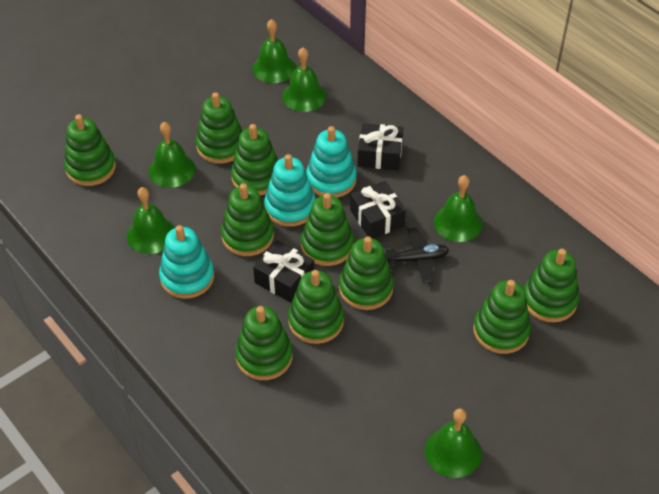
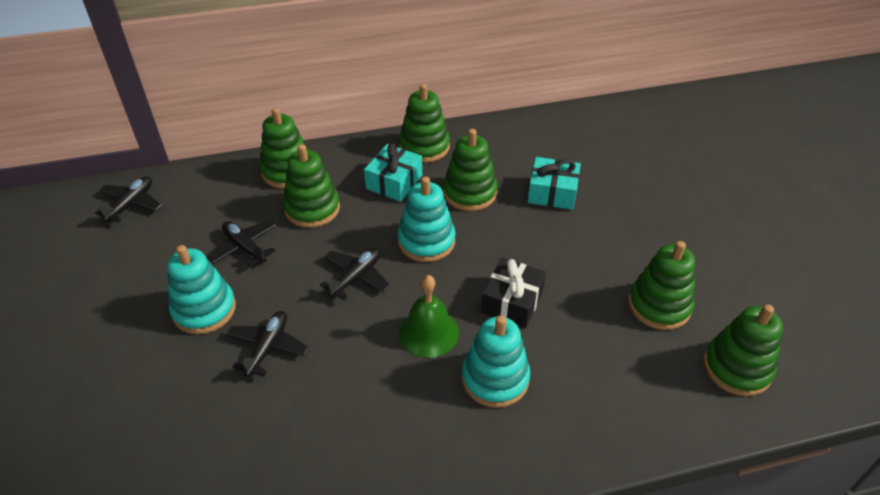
black gift: [253,240,314,303] [350,181,406,238] [357,123,403,170] = 3 -> [481,258,546,328] = 1
black plane: [385,227,449,283] = 1 -> [95,176,162,223] [208,220,277,267] [226,311,309,377] [320,248,390,300] = 4
green bell: [127,187,175,254] [149,122,196,188] [253,19,296,83] [282,47,326,112] [425,408,482,478] [434,175,482,242] = 6 -> [399,275,459,358] = 1
green stacking toy: [64,114,116,186] [196,92,242,164] [221,183,274,256] [231,124,278,196] [235,306,293,380] [288,270,344,344] [301,193,354,266] [339,236,394,310] [473,280,531,354] [524,249,579,323] = 10 -> [260,108,308,189] [283,144,340,228] [399,83,450,163] [443,129,498,211] [628,241,695,330] [703,304,783,396] = 6
turquoise gift: none = 0 -> [364,143,422,202] [528,157,581,210] = 2

